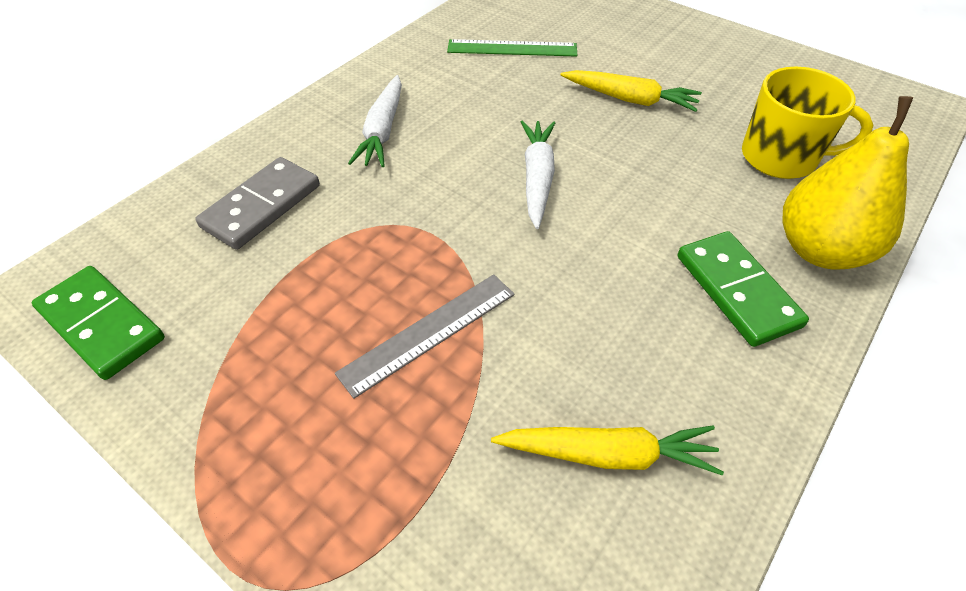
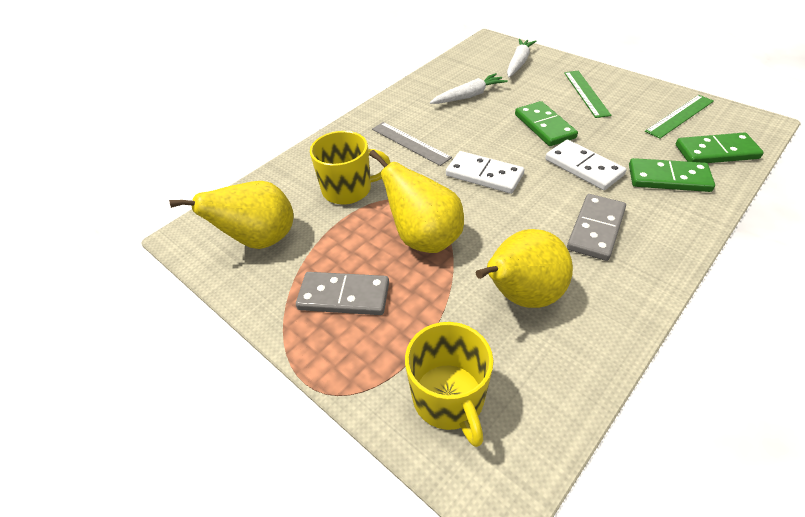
green domino: [32,266,165,380] [678,231,809,347] = 2 -> [515,101,578,146] [629,158,715,192] [676,132,764,163] = 3
green ruler: [447,39,577,57] = 1 -> [564,71,612,118] [645,95,714,139] = 2
grey domino: [195,157,320,250] = 1 -> [296,272,389,315] [567,194,626,261] = 2
white domino: none = 0 -> [446,151,524,194] [545,140,626,190] = 2
yellow carrot: [491,425,724,476] [561,70,702,112] = 2 -> none = 0
yellow mug: [742,67,874,179] = 1 -> [310,131,391,205] [405,322,494,447] = 2
yellow pear: [782,96,913,269] = 1 -> [169,181,293,249] [369,150,464,253] [476,229,573,308] = 3

